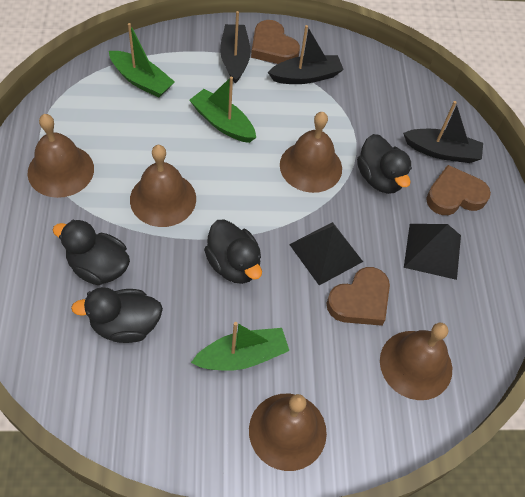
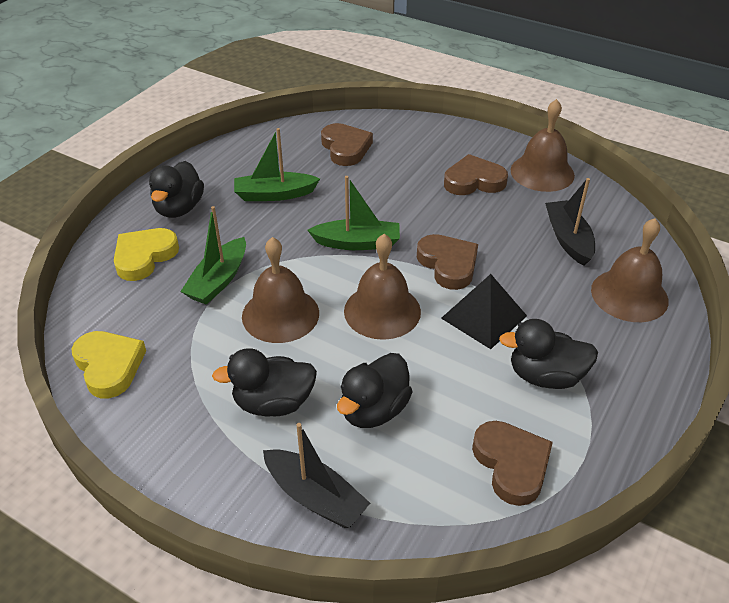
black boat: [220,11,251,84] [268,25,344,84] [403,101,483,163] = 3 -> [263,423,370,528] [545,178,595,266] = 2
black pyramid: [289,222,363,285] [404,224,461,280] = 2 -> [441,274,527,349] = 1
brown bell: [28,114,94,198] [130,145,196,227] [249,394,327,471] [280,112,342,193] [380,323,452,400] = 5 -> [242,237,319,343] [344,234,421,340] [511,99,575,192] [591,218,669,322] = 4
brown heart: [251,20,300,64] [326,267,390,326] [426,165,491,215] = 3 -> [321,123,373,166] [417,234,478,290] [444,154,508,195] [472,421,553,506] = 4
yellow heart: none = 0 -> [72,331,146,398] [114,228,179,281] = 2

